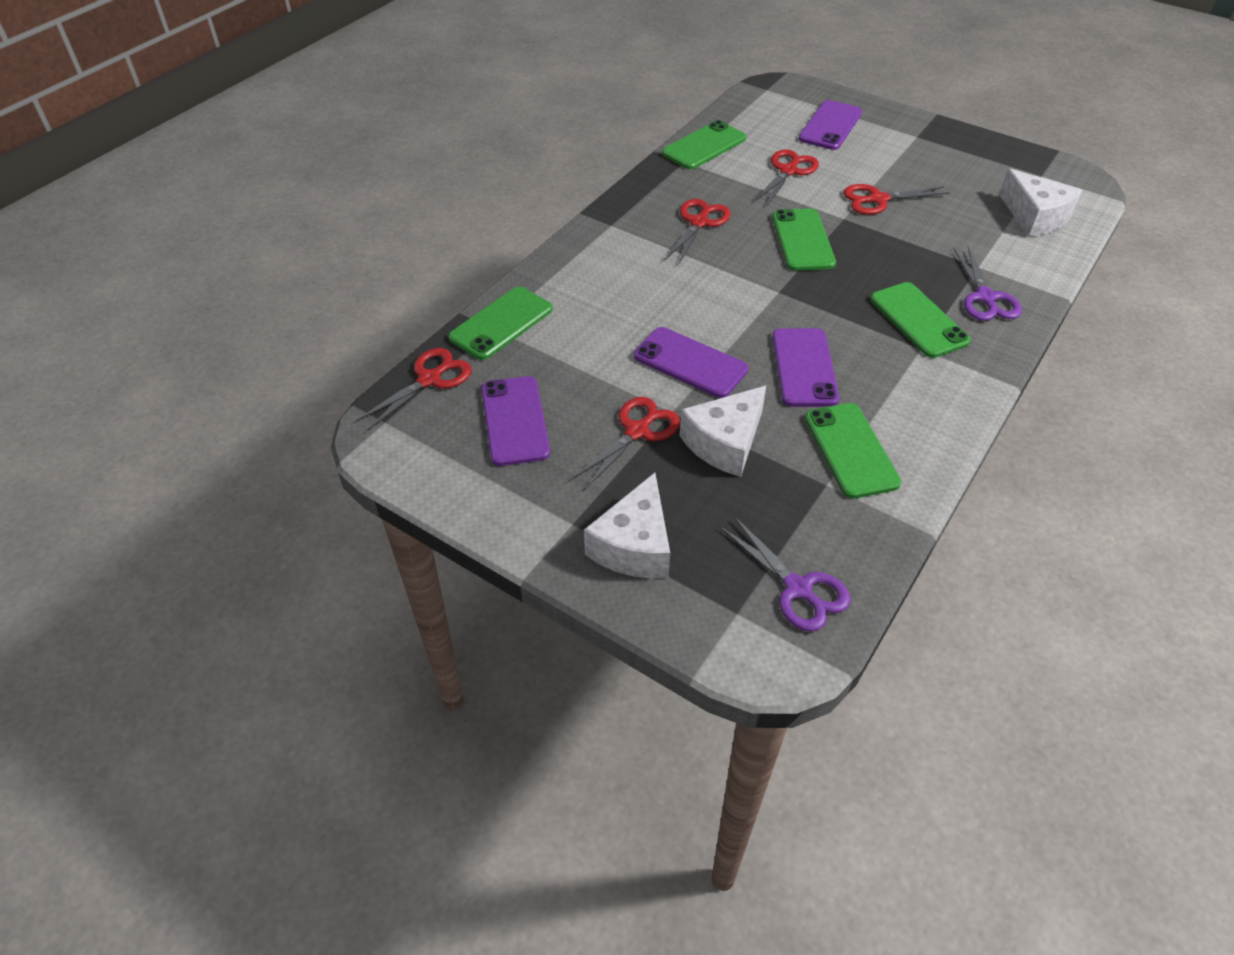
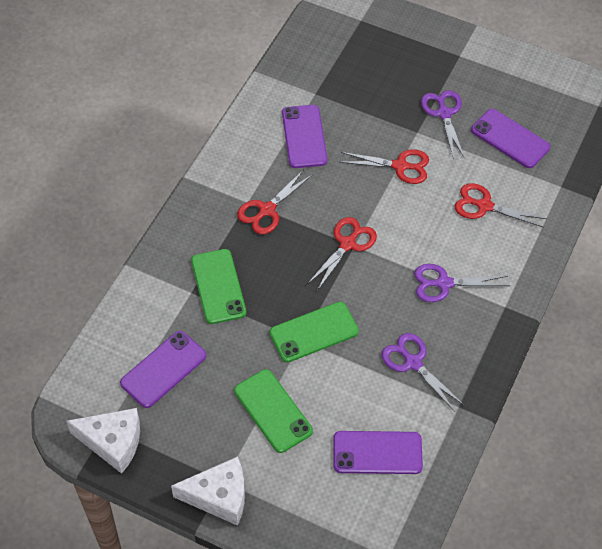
green phone: [448,286,553,360] [662,120,746,169] [772,209,836,271] [805,403,901,499] [870,282,971,358] = 5 -> [191,249,246,324] [234,369,313,453] [270,302,359,362] = 3
purple scissors: [720,516,851,632] [953,247,1022,321] = 2 -> [382,333,465,412] [414,264,510,302] [421,90,465,159] = 3
red scissors: [355,348,472,431] [571,397,680,490] [665,199,731,265] [754,149,819,207] [843,184,950,215] = 5 -> [237,169,313,234] [307,217,377,291] [340,149,429,184] [455,183,547,228] = 4
white cheese: [584,473,670,578] [680,386,766,477] [999,168,1082,237] = 3 -> [66,408,140,474] [171,456,245,526] = 2

